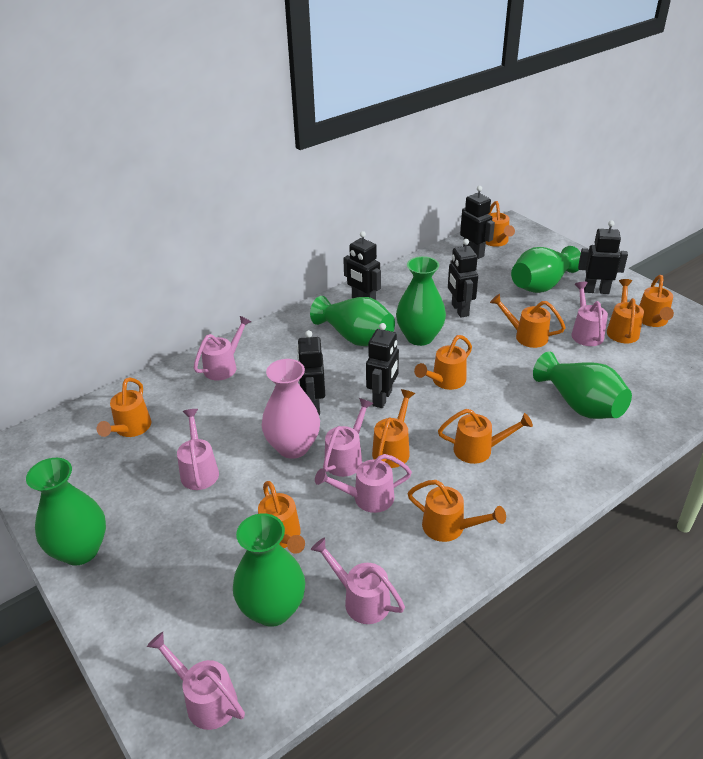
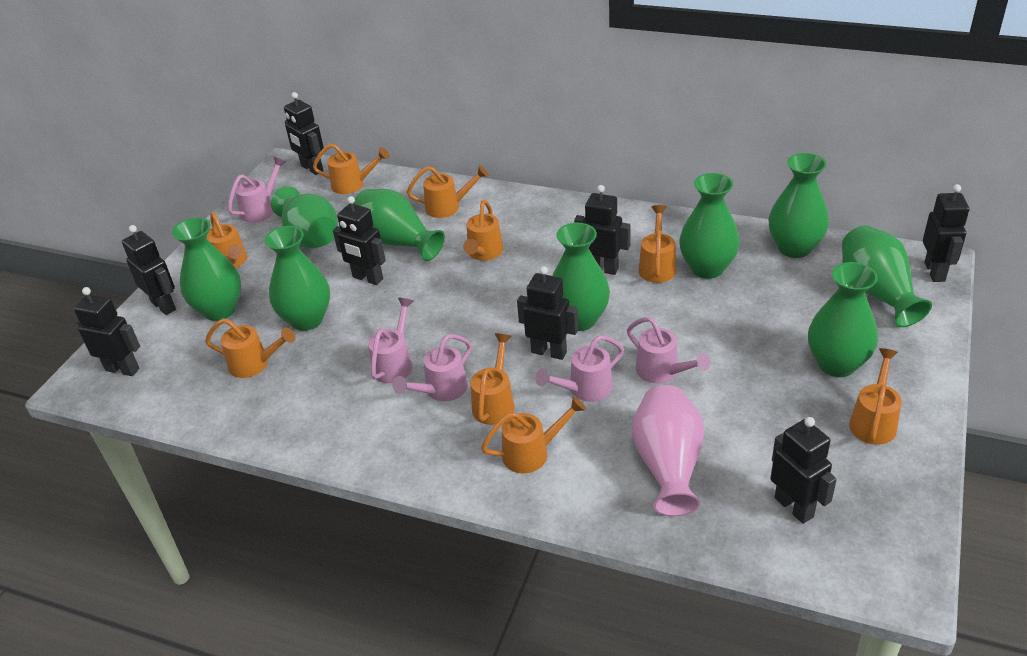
black robot: [297,330,325,415] [343,231,381,300] [366,323,399,408] [448,239,478,317] [460,186,495,259] [578,220,628,294] = 6 -> [74,287,140,376] [122,225,176,315] [284,92,324,175] [333,196,386,285] [517,266,578,360] [574,185,631,275] [771,417,837,524] [923,184,969,282] = 8
green vase: [26,458,106,565] [233,513,305,627] [310,296,395,346] [396,256,446,346] [511,246,581,293] [533,352,632,419] = 6 -> [172,218,241,321] [264,226,330,331] [271,186,338,248] [353,189,445,261] [552,223,610,331] [679,173,740,279] [769,153,829,258] [808,262,878,377] [842,225,932,327] = 9
orange watering can: [97,377,151,437] [258,481,305,554] [372,389,415,468] [408,480,506,542] [414,335,472,390] [438,409,533,464] [486,201,515,247] [490,294,566,348] [607,279,644,343] [639,275,674,327] = 10 -> [205,318,295,378] [207,212,247,268] [313,144,390,194] [407,165,489,218] [463,200,504,261] [471,333,515,425] [481,396,586,474] [638,205,676,283] [849,348,902,445] = 9
pink watering can: [147,632,245,730] [177,409,219,490] [194,316,251,380] [311,538,405,624] [315,454,412,513] [323,398,374,477] [571,282,608,346] = 7 -> [228,157,286,223] [368,298,414,383] [393,334,472,401] [535,335,624,402] [627,317,711,383] = 5

